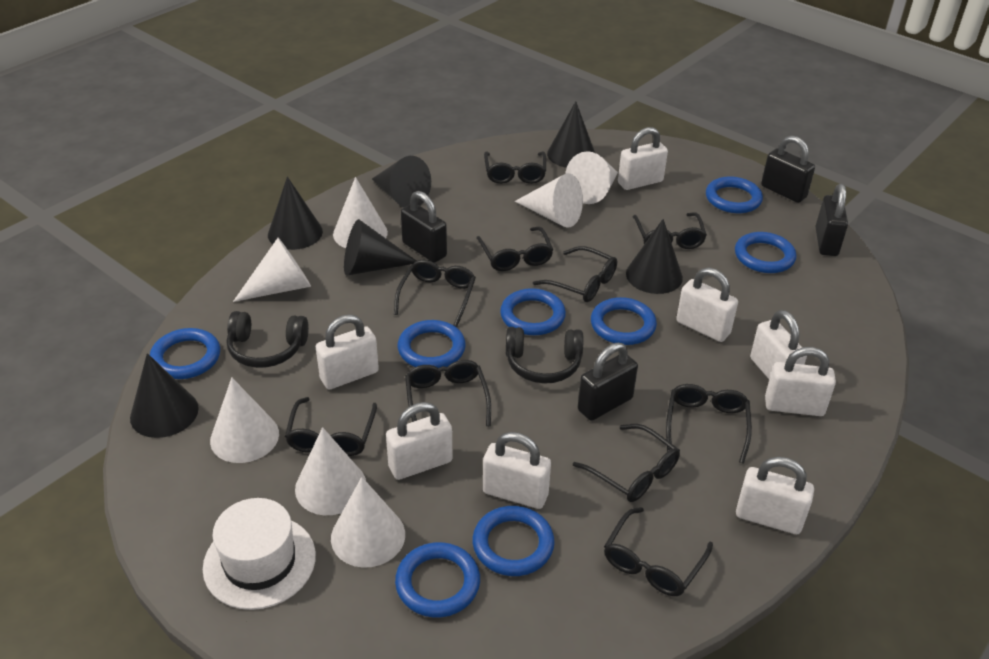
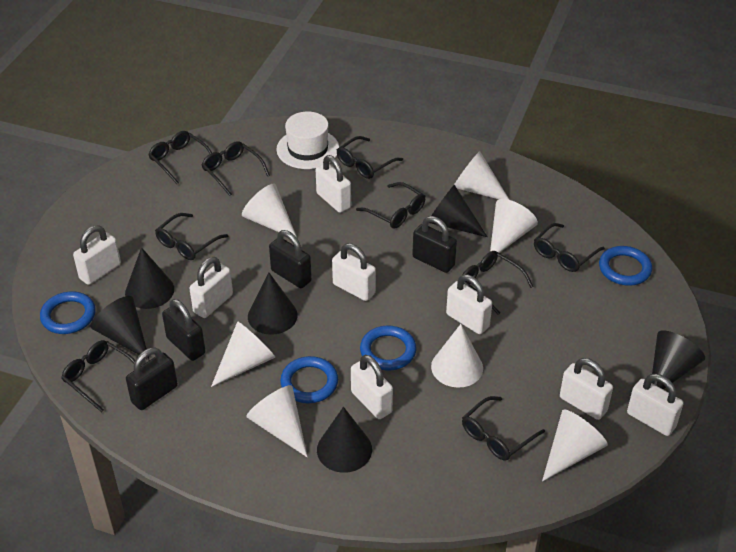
black glasses: [285,397,377,456] [394,260,476,327] [405,360,491,426] [476,227,554,271] [484,152,546,184] [533,246,617,302] [573,424,680,502] [604,507,713,596] [633,212,707,249] [666,384,752,464] = 10 -> [61,340,135,412] [148,131,212,185] [155,213,228,260] [202,141,270,196] [337,136,403,179] [356,182,425,229] [462,251,533,315] [462,396,545,461] [534,223,605,272] = 9
black headphones: [227,311,309,368] [506,327,583,384] = 2 -> none = 0
blue ring: [150,328,220,379] [395,542,480,618] [398,320,466,368] [472,506,555,576] [500,288,566,335] [591,297,657,345] [706,176,763,213] [735,232,796,273] = 8 -> [40,292,96,334] [280,356,338,403] [360,326,416,371] [599,246,652,286] = 4

